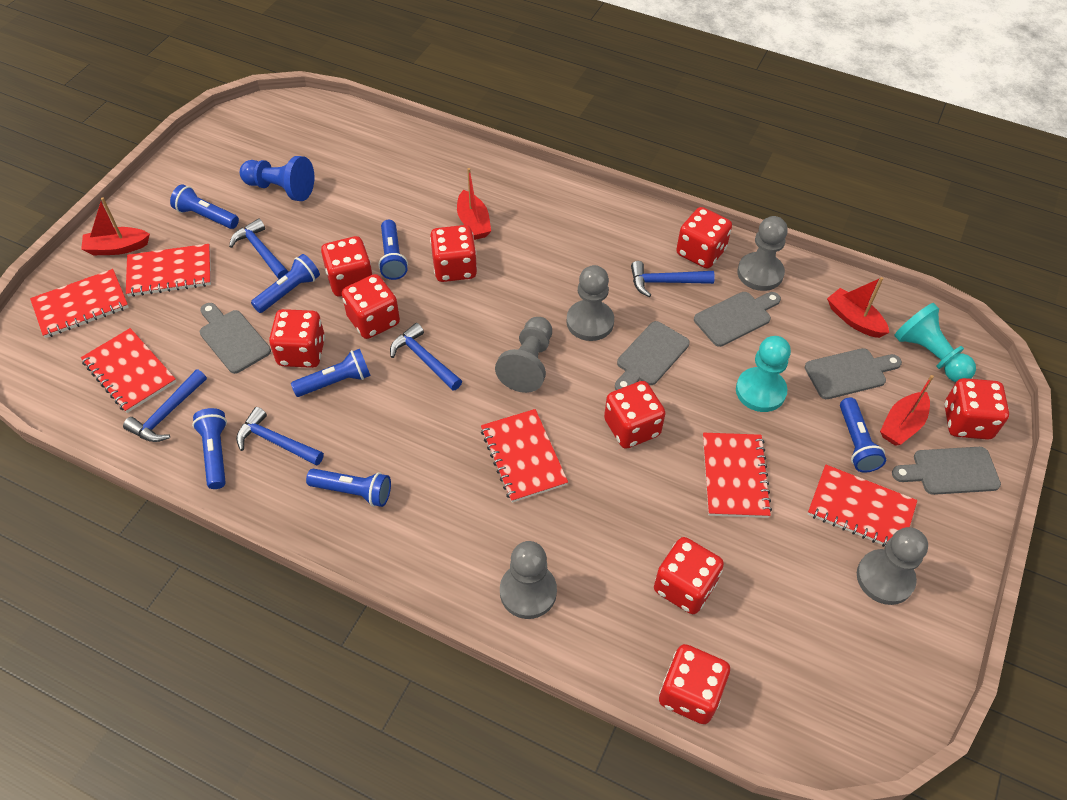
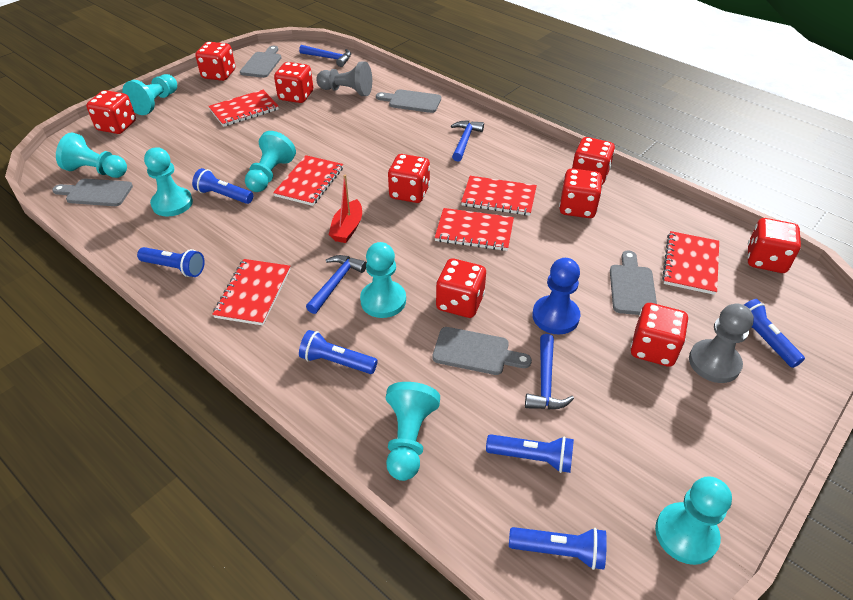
blue flashlight: [170,184,239,229] [192,408,227,489] [251,254,320,313] [291,349,371,397] [306,469,391,507] [378,220,408,280] [840,397,886,473] = 7 -> [137,247,205,277] [192,168,253,204] [299,330,378,374] [486,434,574,473] [509,527,607,570] [744,299,805,368] = 6
blue hammer: [123,369,207,442] [229,218,289,279] [236,407,324,466] [390,323,462,391] [631,261,715,297] = 5 -> [299,45,351,67] [306,255,367,314] [451,120,484,162] [525,334,574,409] = 4
grey pawn: [495,317,552,393] [500,541,557,619] [566,265,614,341] [737,216,788,291] [857,527,928,605] = 5 -> [316,61,372,96] [689,304,754,383] = 2
red boat: [81,197,150,255] [457,168,491,240] [827,277,889,338] [880,375,934,446] = 4 -> [329,175,362,243] = 1
turquoise pawn: [736,336,791,412] [894,303,976,382] = 2 -> [56,132,127,178] [122,74,177,115] [144,147,193,216] [245,131,296,192] [360,242,406,318] [386,382,440,481] [655,476,732,565] = 7

